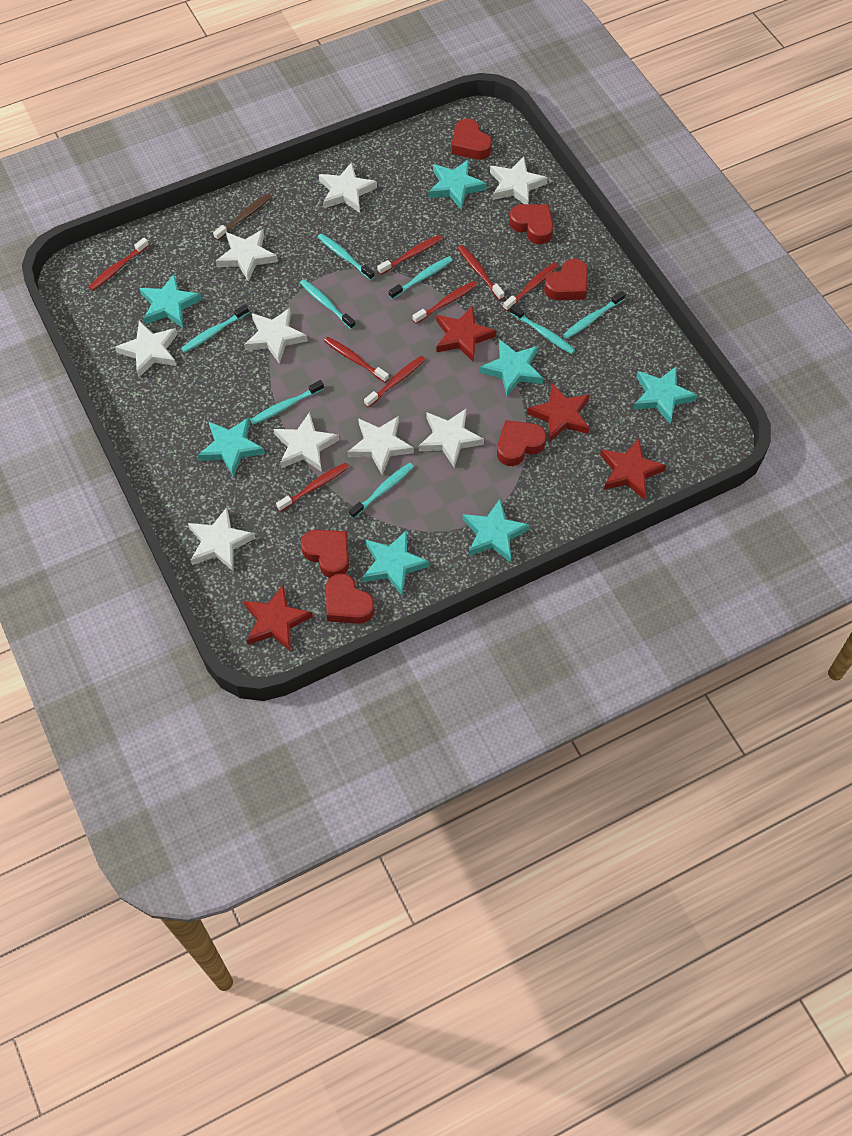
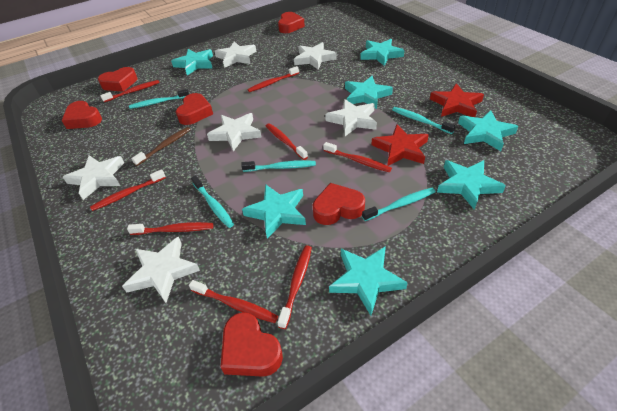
red star: [243,585,313,652] [436,306,496,362] [527,383,590,442] [600,438,666,499] = 4 -> [371,124,429,166] [430,83,484,117] = 2
turquoise toothbrush: [181,304,249,353] [250,380,324,425] [300,279,356,329] [318,233,375,280] [349,462,414,519] [389,256,453,299] [510,304,575,354] [563,291,626,339] = 8 -> [129,89,189,109] [191,175,234,228] [241,160,316,172] [362,188,435,221] [392,107,456,134] = 5
white star: [115,321,177,378] [188,507,256,571] [216,229,278,282] [244,308,308,364] [274,412,339,472] [319,162,377,213] [348,416,414,475] [419,409,484,468] [490,157,548,204] = 9 -> [63,155,124,200] [122,236,200,303] [207,113,261,151] [214,41,256,68] [294,42,337,70] [325,99,377,136] = 6

